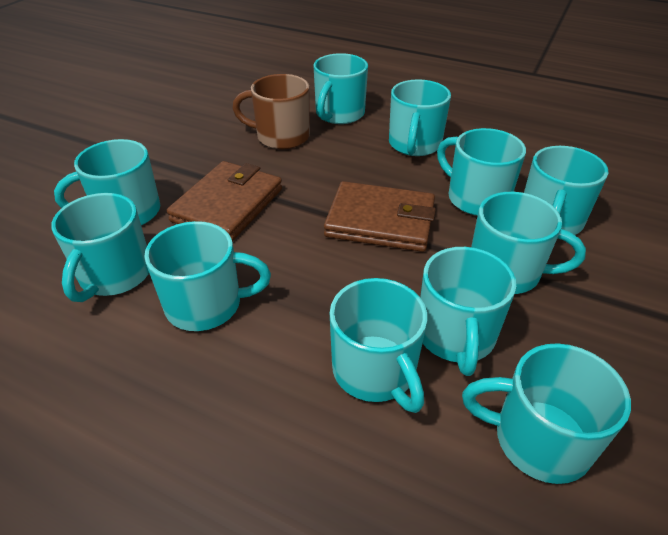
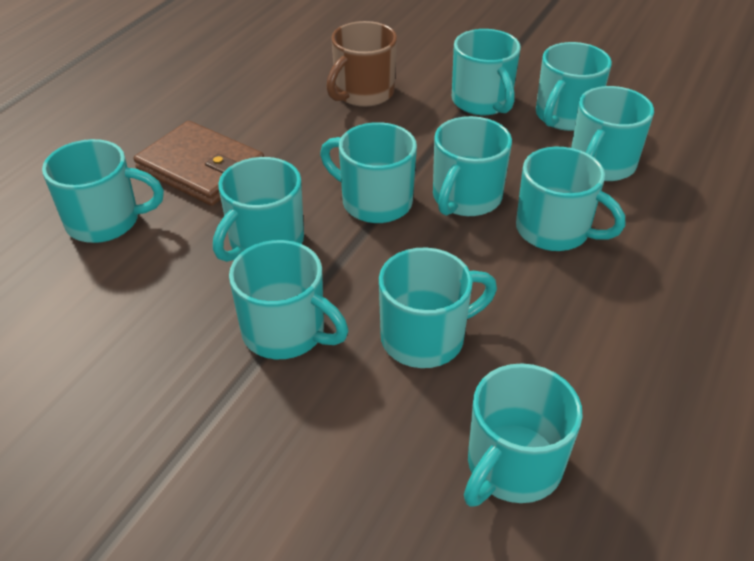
brown wallet: [167,161,282,241] [324,181,436,252] = 2 -> [134,121,264,206] = 1

